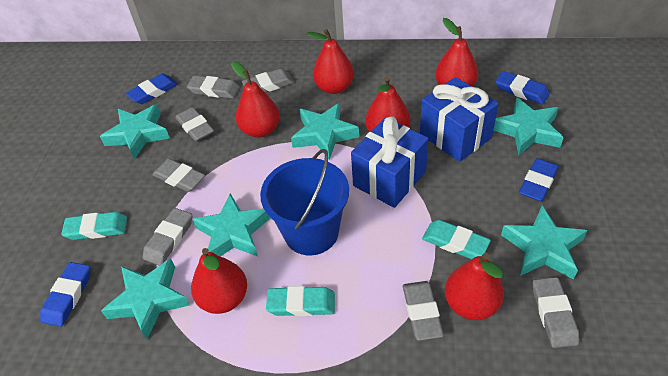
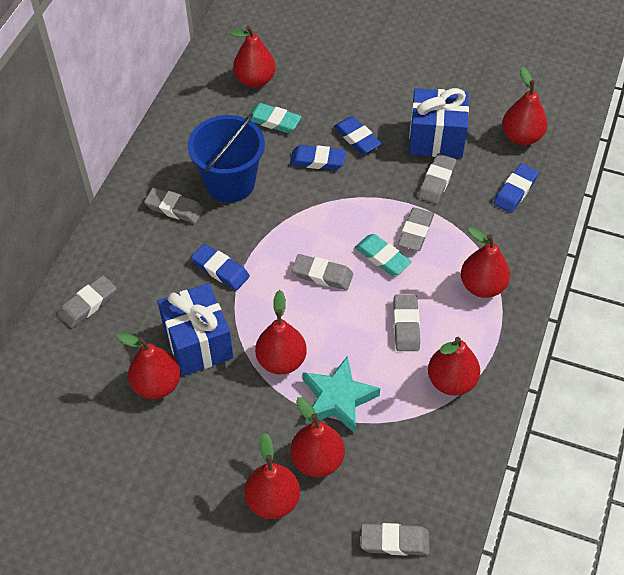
red pear: [191,248,247,314] [231,61,280,138] [306,29,354,94] [365,76,410,132] [435,18,478,87] [445,253,504,320] = 6 -> [116,333,181,399] [230,26,276,88] [244,433,300,519] [255,290,307,374] [290,397,345,477] [428,337,480,396] [461,227,510,298] [502,66,547,145] = 8
turquoise eraser: [61,212,127,240] [266,286,335,316] [422,220,491,259] = 3 -> [250,103,301,133] [355,234,412,276] = 2
turquoise star: [100,104,170,160] [101,259,190,339] [192,194,270,256] [291,103,359,160] [493,97,564,155] [501,205,587,280] = 6 -> [303,356,380,433] = 1

